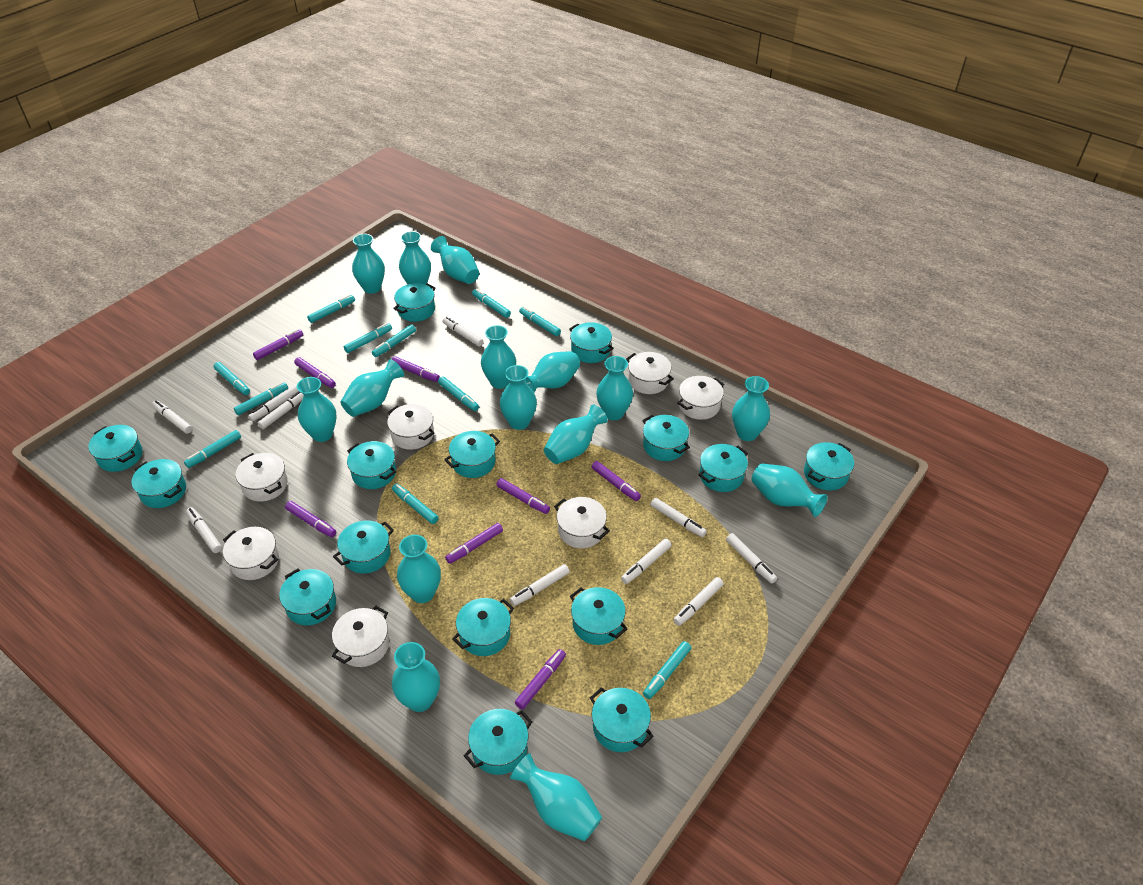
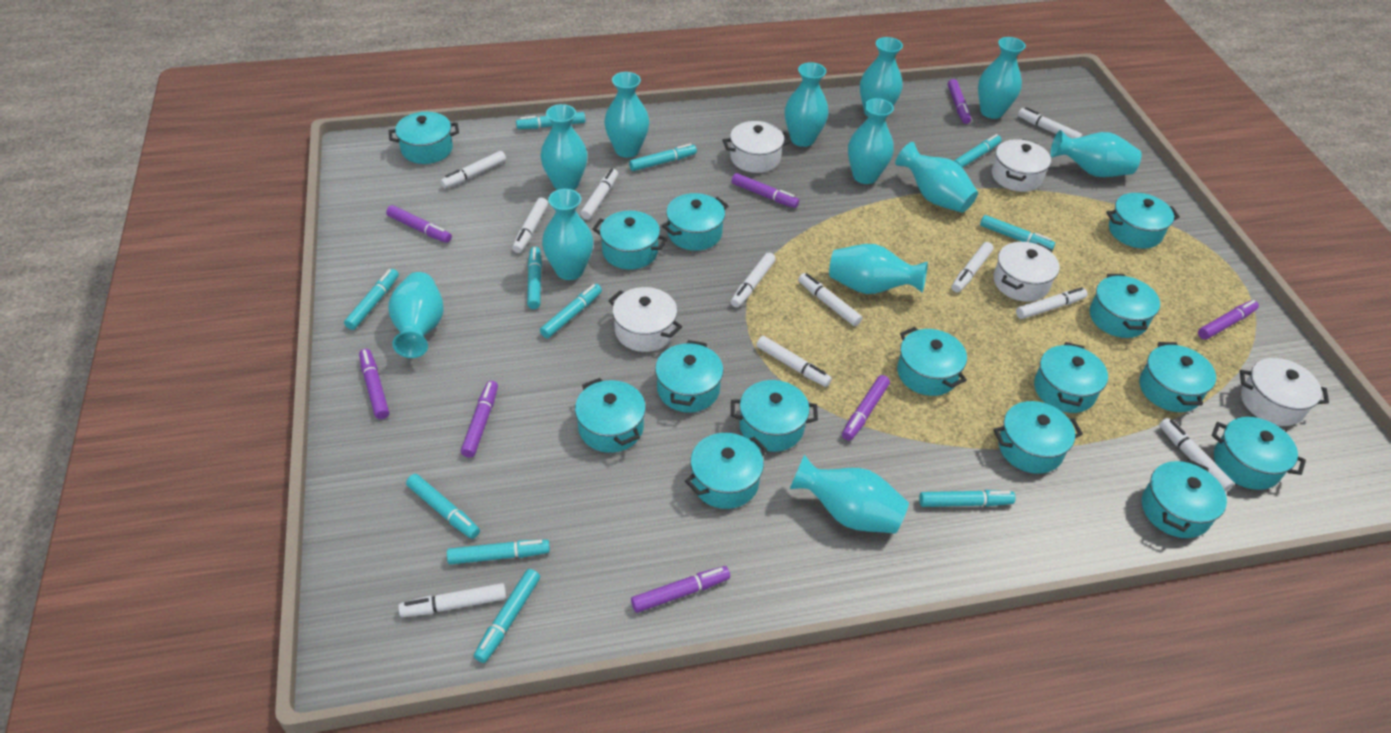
turquoise vase: [297,377,337,442] [340,359,404,417] [352,234,385,294] [392,642,440,712] [397,535,441,603] [399,231,431,285] [431,236,479,284] [481,325,516,389] [500,365,537,430] [510,753,602,841] [524,351,580,393] [544,404,608,464] [596,356,633,420] [732,376,770,441] [752,463,827,517] = 15 -> [388,272,444,358] [540,104,588,190] [542,189,593,280] [604,72,649,158] [785,62,829,147] [790,455,909,534] [829,244,928,294] [848,98,894,184] [860,37,903,117] [895,142,978,213] [978,37,1026,119] [1051,130,1141,177] = 12
white marker: [152,400,193,434] [186,507,222,553] [248,385,298,422] [258,391,304,429] [442,317,484,346] [510,564,570,606] [621,539,672,584] [651,498,707,537] [673,577,724,626] [726,533,777,584] = 10 -> [398,583,506,617] [440,151,506,188] [512,197,548,253] [580,168,618,220] [731,252,776,308] [756,336,832,387] [798,273,862,326] [951,242,994,293] [1016,287,1088,319] [1018,107,1082,139] [1159,418,1234,491] = 11
white pot: [223,527,279,580] [236,453,288,502] [332,606,389,667] [387,404,434,450] [554,497,610,548] [626,352,674,394] [677,376,724,420] = 7 -> [608,287,682,352] [723,121,791,173] [992,139,1051,192] [993,242,1060,302] [1240,358,1329,426] = 5

